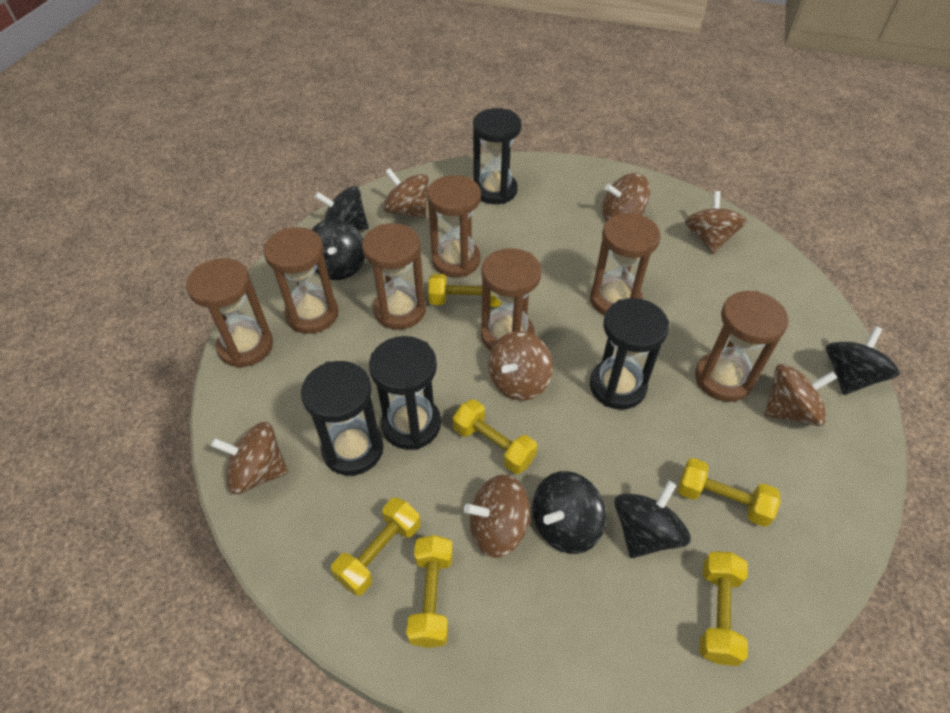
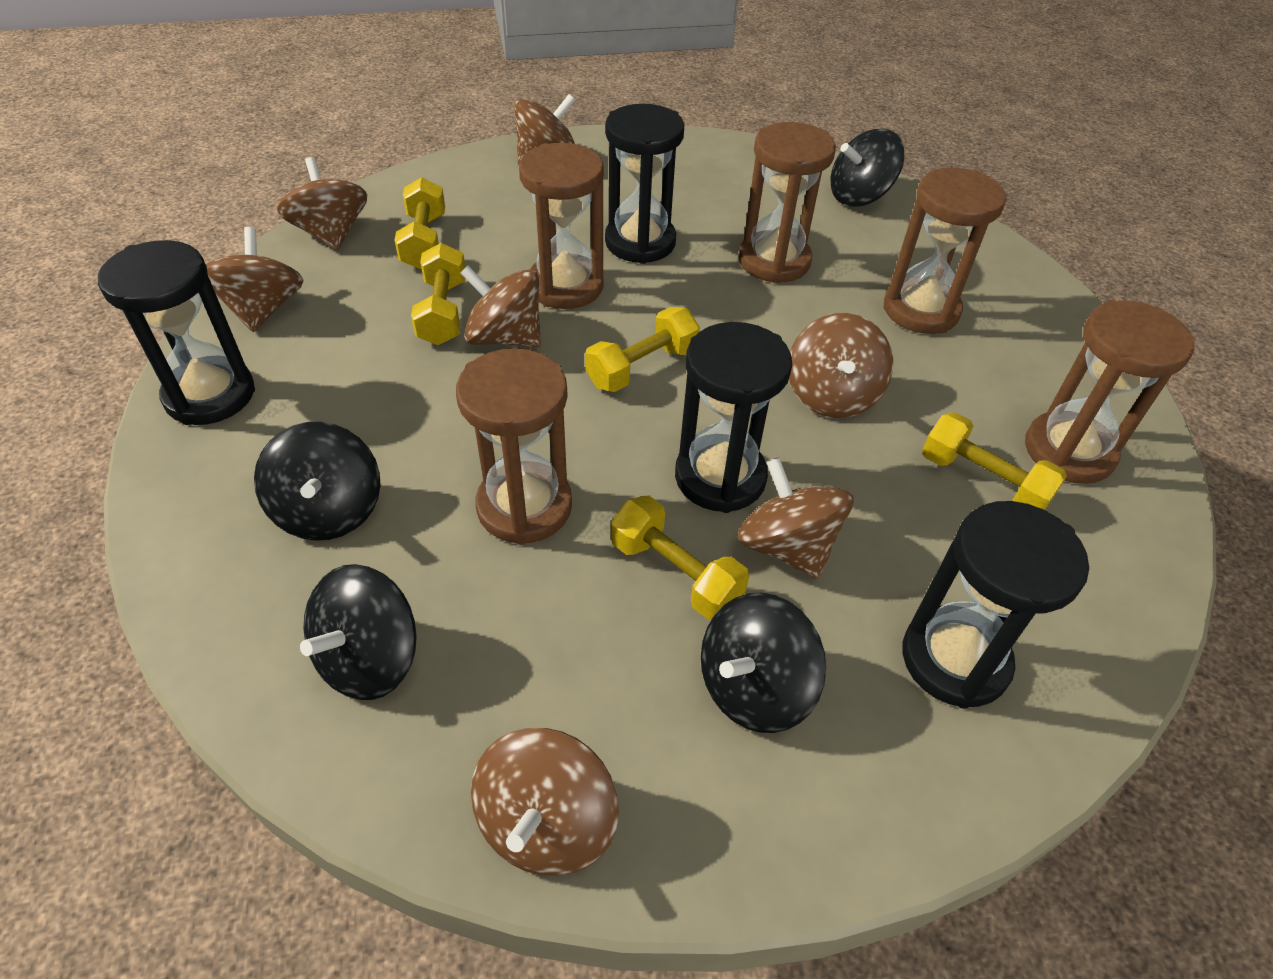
black spinning top: [311,219,365,280] [315,186,368,231] [532,471,606,554] [614,480,691,558] [826,326,900,395] = 5 -> [254,422,381,541] [300,564,417,700] [701,593,826,733] [830,129,905,207] = 4
brown hourglass: [186,258,273,368] [264,227,339,334] [362,223,426,330] [427,175,481,277] [481,248,542,351] [590,213,661,315] [695,291,789,402] = 7 -> [456,348,572,545] [519,143,604,309] [739,122,836,284] [883,168,1006,334] [1025,300,1195,484] = 5
yellow dumbbell: [331,497,421,596] [406,535,453,648] [428,274,501,307] [453,399,538,474] [678,458,781,527] [700,552,748,666] = 6 -> [395,177,445,269] [411,243,465,345] [585,307,700,392] [611,496,749,620] [922,412,1067,510] = 5

